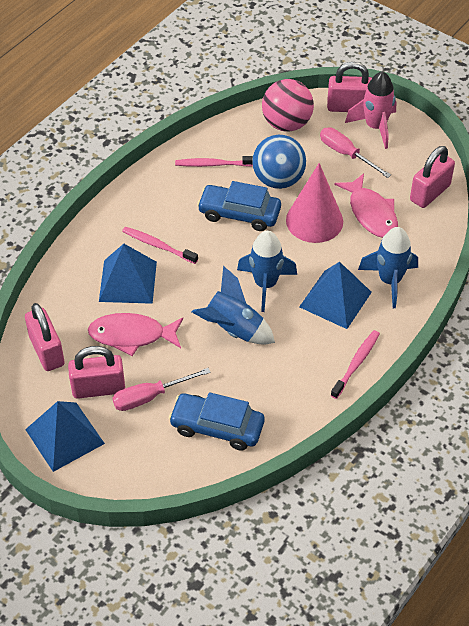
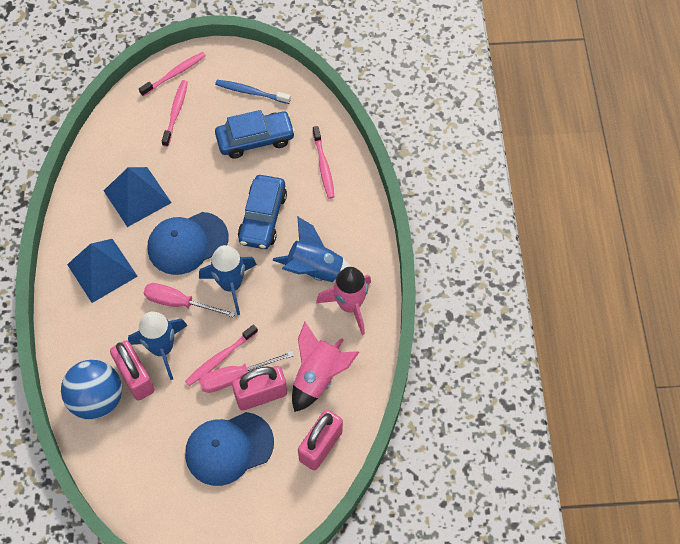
blue cap: none = 0 -> [148,212,229,275] [185,412,274,486] = 2
blue pyramid: [25,401,105,472] [99,244,157,304] [299,262,372,329] = 3 -> [67,239,138,303] [104,167,171,227] = 2
blue toothbrush: none = 0 -> [215,80,291,104] = 1
pink ball: [262,79,314,132] = 1 -> none = 0
pink cone: [286,163,343,243] = 1 -> none = 0
pink fish: [88,313,183,356] [334,173,398,238] = 2 -> none = 0
pink padlock: [25,303,65,371] [68,346,125,399] [327,62,372,112] [410,146,455,208] = 4 -> [110,340,154,401] [232,366,287,411] [298,410,343,470] = 3
pink rocket: [345,71,397,149] = 1 -> [292,322,359,412] [316,267,371,335] = 2
pink toothbrush: [122,227,198,264] [175,156,253,167] [331,330,380,399] = 3 -> [139,52,206,96] [162,80,188,147] [185,324,258,386] [313,126,334,199] = 4

